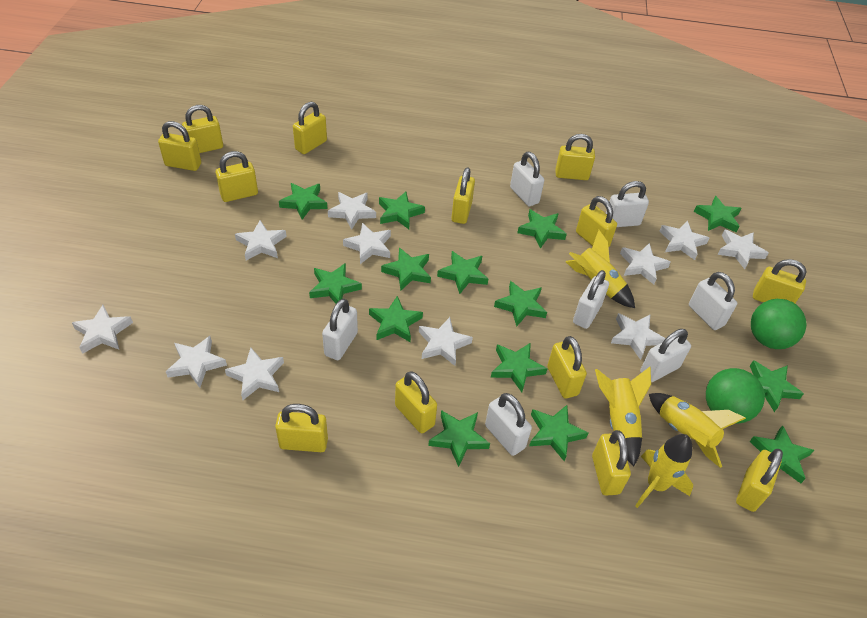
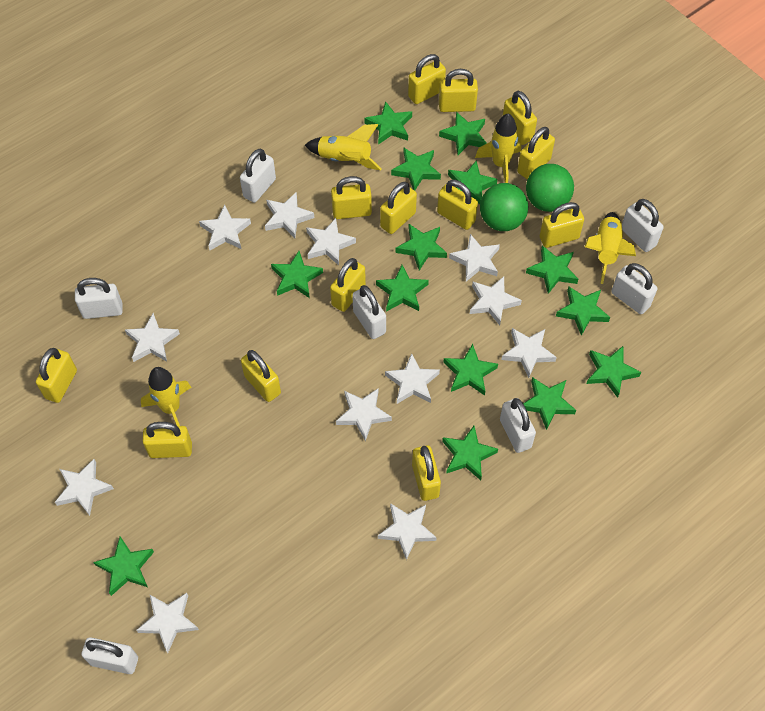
white star: [72,305,133,354] [166,336,227,388] [225,348,284,400] [235,220,287,260] [328,192,376,230] [343,223,391,264] [419,317,473,366] [611,313,665,360] [620,243,671,284] [659,221,709,260] [717,230,768,269] = 11 -> [55,459,114,516] [125,313,180,362] [136,593,199,653] [199,205,251,250] [265,193,314,238] [306,218,356,265] [336,389,392,441] [378,503,437,560] [385,353,440,404] [449,234,500,282] [470,276,522,325] [501,328,557,378] = 12

